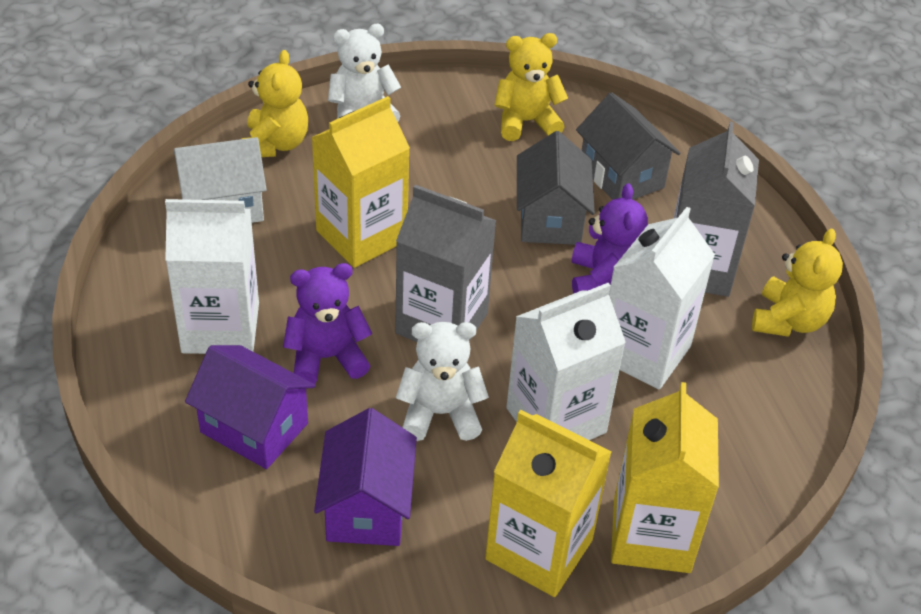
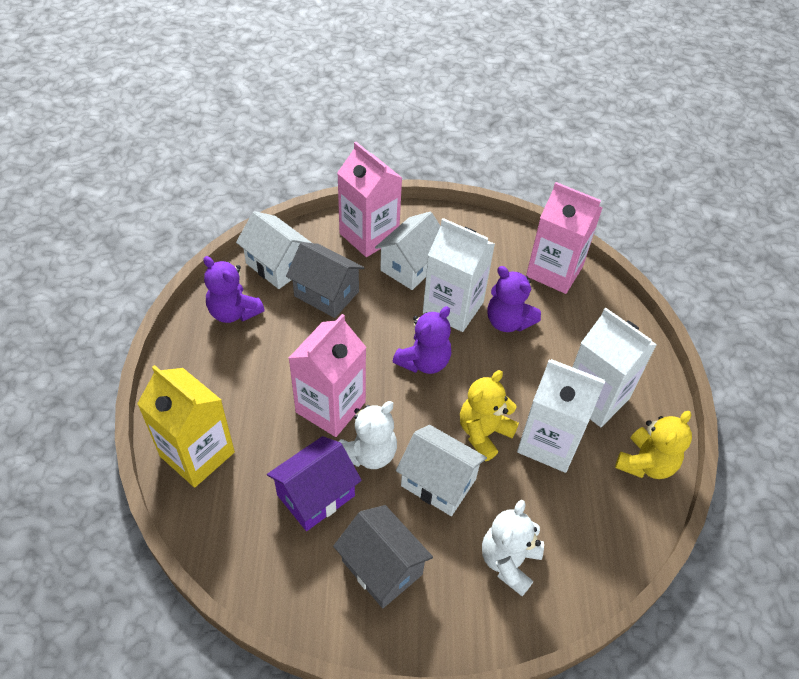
grey carton: [395,185,497,342] [674,122,759,297] = 2 -> none = 0
pink carton: none = 0 -> [289,314,366,437] [337,142,402,257] [526,182,602,294] = 3
purple house: [185,345,316,469] [314,408,417,546] = 2 -> [267,436,362,531] = 1
purple teddy bear: [283,263,373,384] [571,183,648,294] = 2 -> [203,256,265,323] [393,306,451,374] [487,266,541,332] = 3
white house: [174,137,267,223] = 1 -> [236,211,312,289] [375,212,440,290] [396,425,487,516] = 3
yellow carton: [311,96,410,268] [485,410,612,597] [611,382,719,573] = 3 -> [137,365,235,488] = 1
yellow teddy bear: [241,50,308,157] [494,33,568,141] [752,228,843,337] = 3 -> [460,370,519,461] [615,411,692,479] = 2

